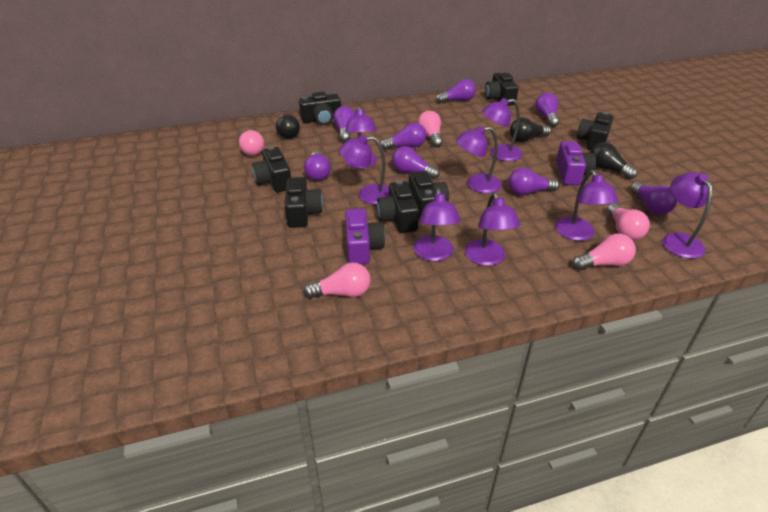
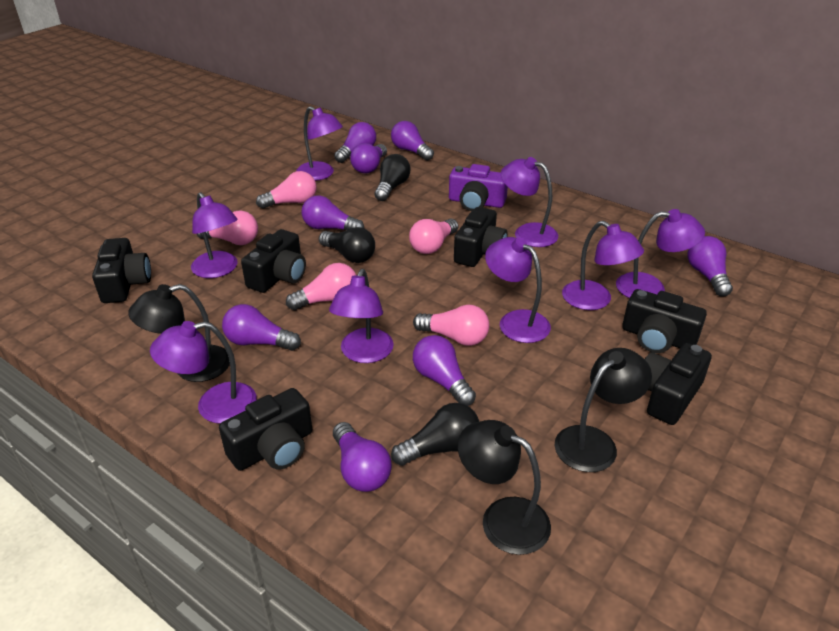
black camera: [252,146,291,192] [285,177,323,228] [299,92,341,125] [377,180,419,233] [409,171,449,219] [485,71,519,106] [577,112,614,150] = 7 -> [92,238,151,303] [219,388,312,471] [241,229,306,293] [454,207,508,267] [622,289,707,353] [645,343,712,425] = 6
black lamp: none = 0 -> [128,284,230,382] [458,420,551,555] [555,348,652,472] = 3
purple camera: [345,208,385,264] [556,141,596,185] = 2 -> [449,164,508,211] = 1

